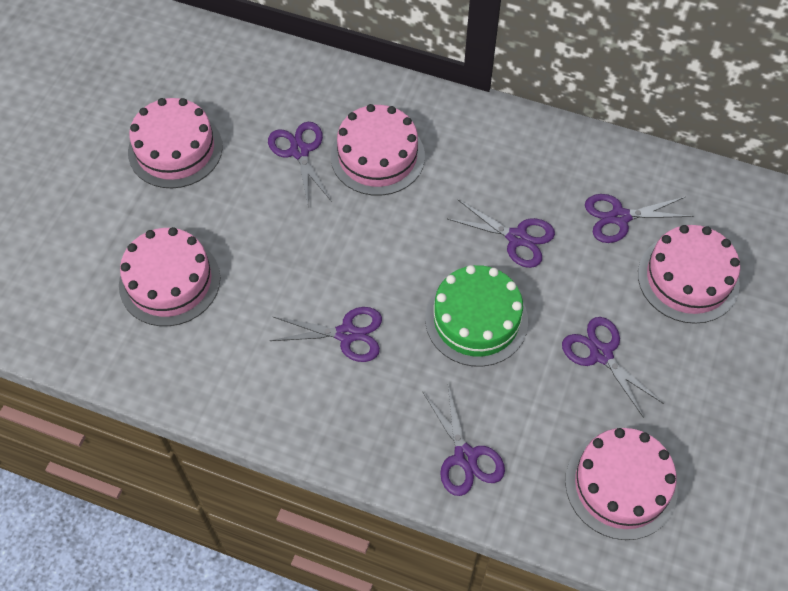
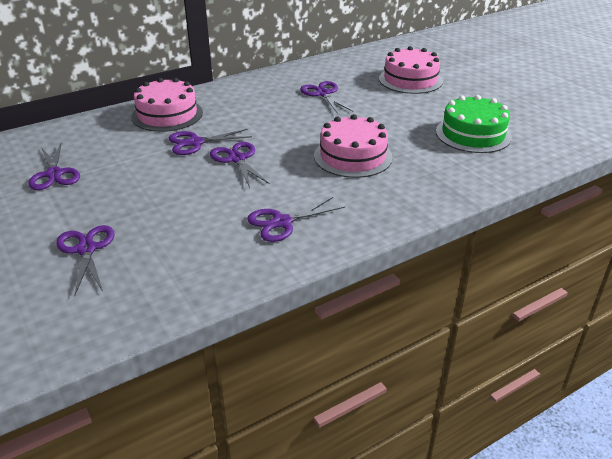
pink cake: [119,227,220,326] [128,98,223,188] [331,104,425,196] [565,428,677,540] [638,225,740,324] = 5 -> [132,78,203,132] [314,114,393,178] [379,46,443,94] = 3

